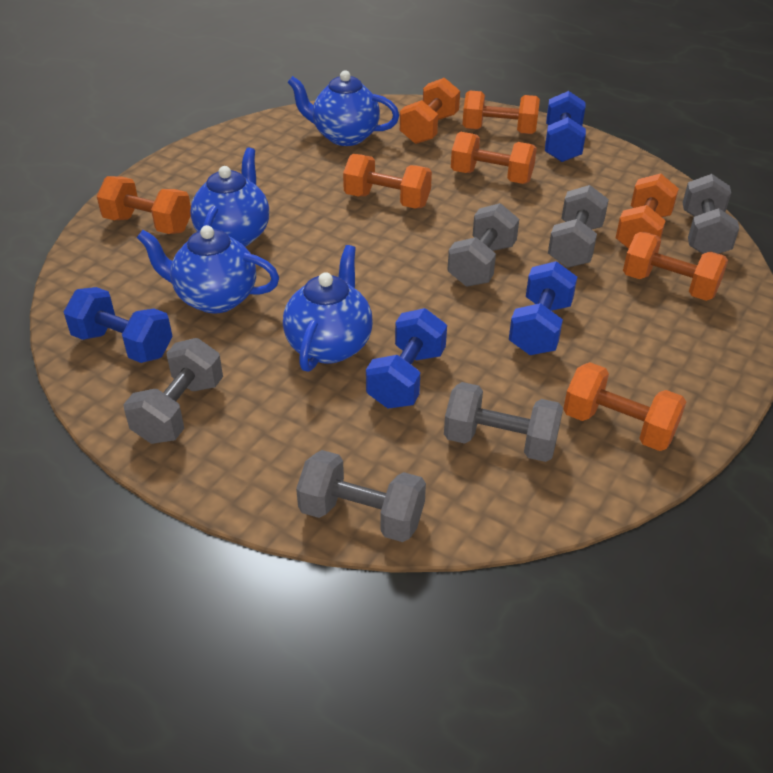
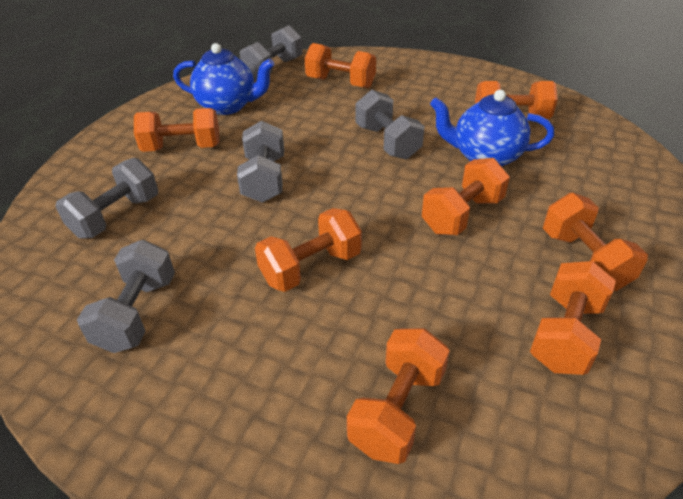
blue dumbbell: [64,287,172,363] [366,308,447,409] [509,261,577,355] [545,91,586,162] = 4 -> none = 0
blue teapot: [137,225,279,314] [190,147,269,247] [283,245,373,372] [288,71,399,146] = 4 -> [173,43,275,115] [430,90,554,167] = 2
grey dumbbell: [123,338,223,444] [296,450,426,542] [444,382,563,462] [447,203,519,287] [548,185,609,268] [683,174,739,254] = 6 -> [55,158,158,239] [77,240,175,353] [237,121,284,203] [240,25,303,80] [356,90,424,159] = 5

